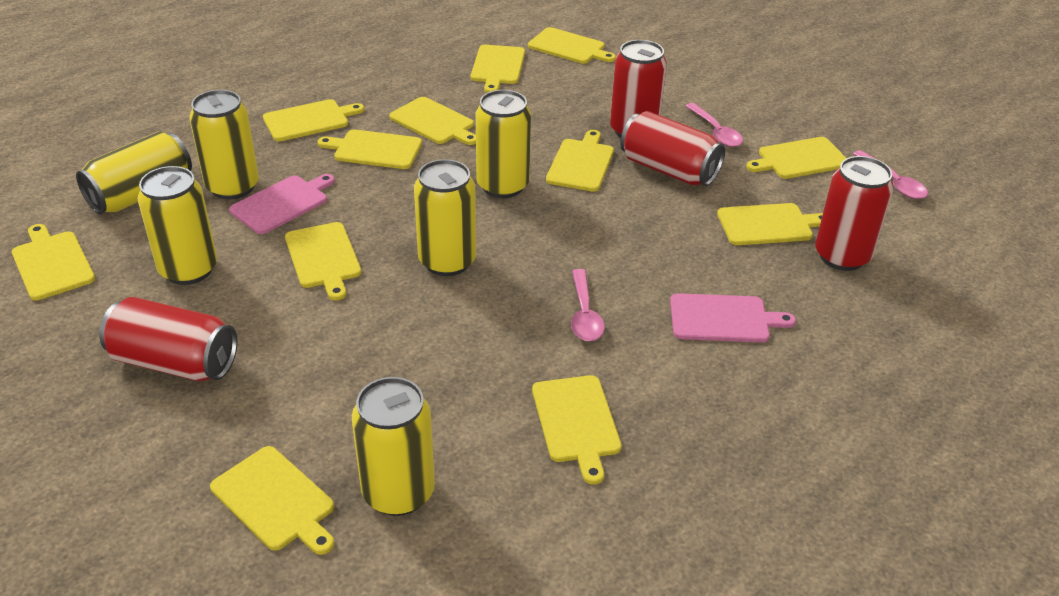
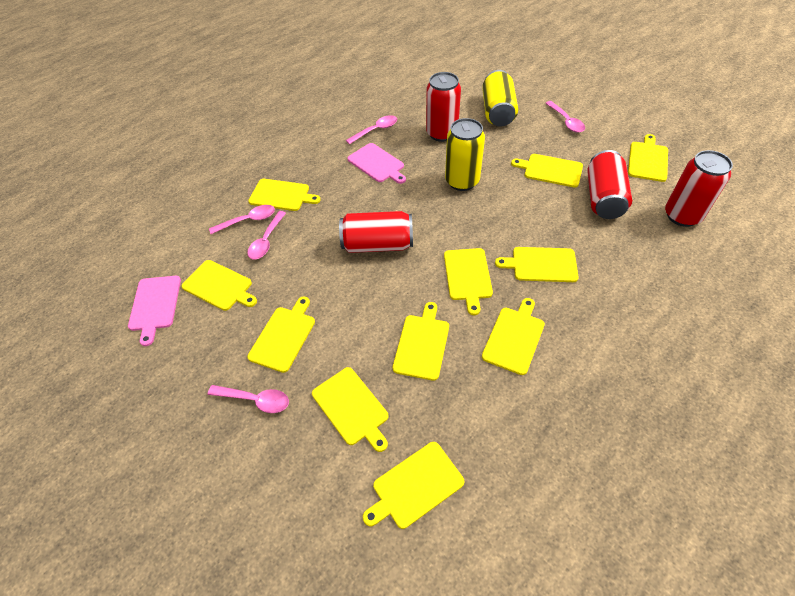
pink spoon: [571,269,605,341] [686,103,743,147] [853,150,928,199] = 3 -> [208,385,289,413] [209,205,275,234] [247,211,286,259] [346,115,397,144] [545,101,585,133] = 5
yellow can: [76,131,192,214] [137,166,217,285] [190,90,259,199] [352,377,435,516] [414,159,476,276] [476,90,531,198] = 6 -> [445,118,485,191] [482,70,518,127] = 2
yellow cutting board: [12,224,95,300] [210,446,334,555] [263,99,364,141] [285,222,361,301] [317,129,422,169] [389,97,476,145] [471,45,525,93] [528,27,616,64] [532,375,622,485] [546,130,614,192] [717,203,823,245] [746,137,846,179] = 12 -> [181,260,257,311] [247,296,315,373] [248,179,321,211] [312,367,388,452] [363,442,464,529] [393,302,449,381] [444,248,493,315] [482,298,545,375] [495,247,579,282] [511,154,583,188] [628,134,668,182] = 11

